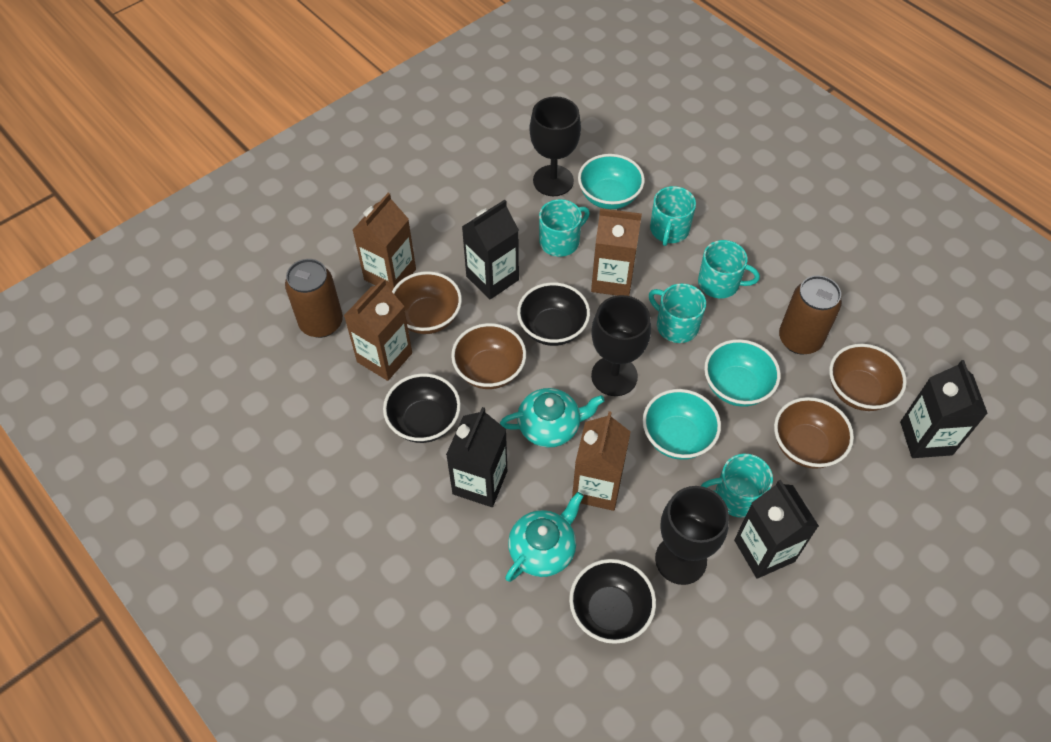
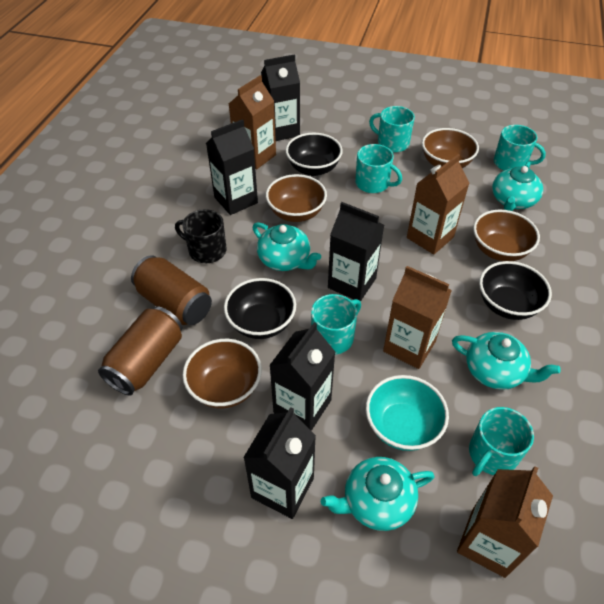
black carton: [446,407,507,507] [462,200,519,299] [734,480,819,579] [900,360,988,458] = 4 -> [206,119,258,215] [243,407,316,519] [261,54,300,141] [269,322,335,431] [328,202,384,301] = 5
black goblet: [529,96,581,196] [591,295,651,396] [655,486,729,585] = 3 -> none = 0
black mug: none = 0 -> [175,209,227,263] = 1
turquoise bowl: [578,154,645,209] [643,389,721,460] [704,339,781,407] = 3 -> [366,375,449,451] = 1
turquoise teapot: [500,388,605,448] [505,492,583,582] = 2 -> [253,222,321,271] [321,457,435,531] [452,332,561,390] [492,161,543,211] = 4

